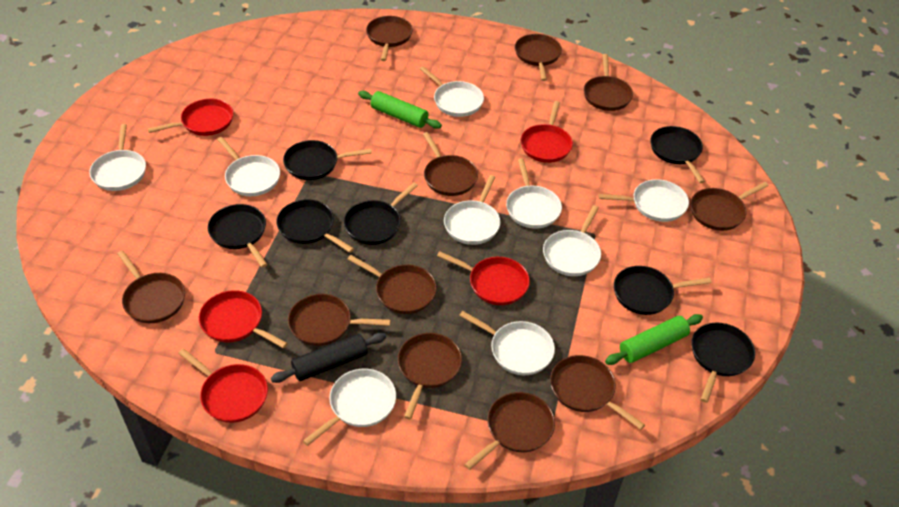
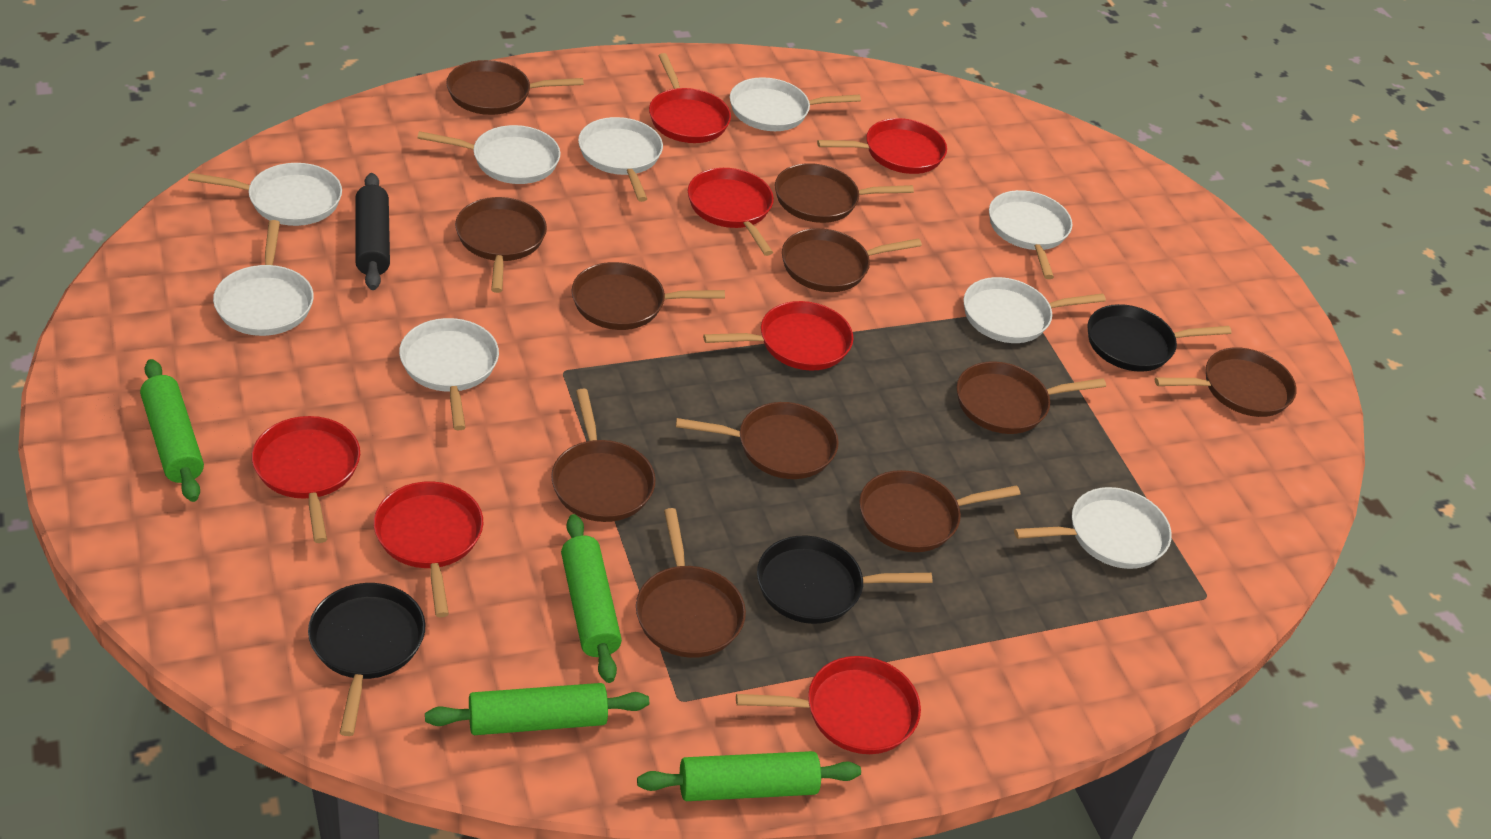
black pan: [208,204,268,268] [276,199,354,253] [283,140,372,180] [344,182,418,245] [614,266,712,315] [650,126,705,183] [691,323,755,403] = 7 -> [308,583,425,736] [757,536,932,624] [1087,304,1232,372] = 3
green rolling pin: [358,91,442,129] [605,314,703,365] = 2 -> [140,359,204,502] [425,683,649,735] [561,514,622,683] [637,751,861,801] = 4
red pan: [148,99,233,136] [178,349,268,423] [199,290,288,348] [437,251,530,305] [521,101,573,163] = 5 -> [252,416,360,543] [374,481,483,617] [649,53,731,143] [688,168,774,256] [703,301,853,370] [736,656,921,754] [817,118,947,174] = 7

